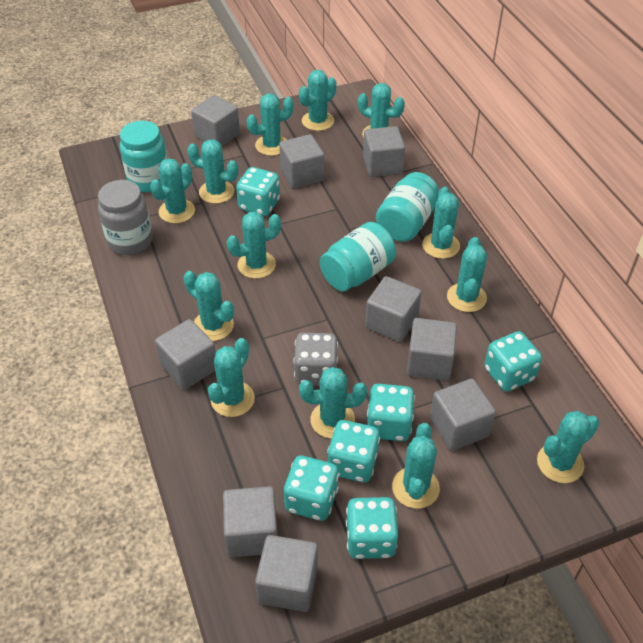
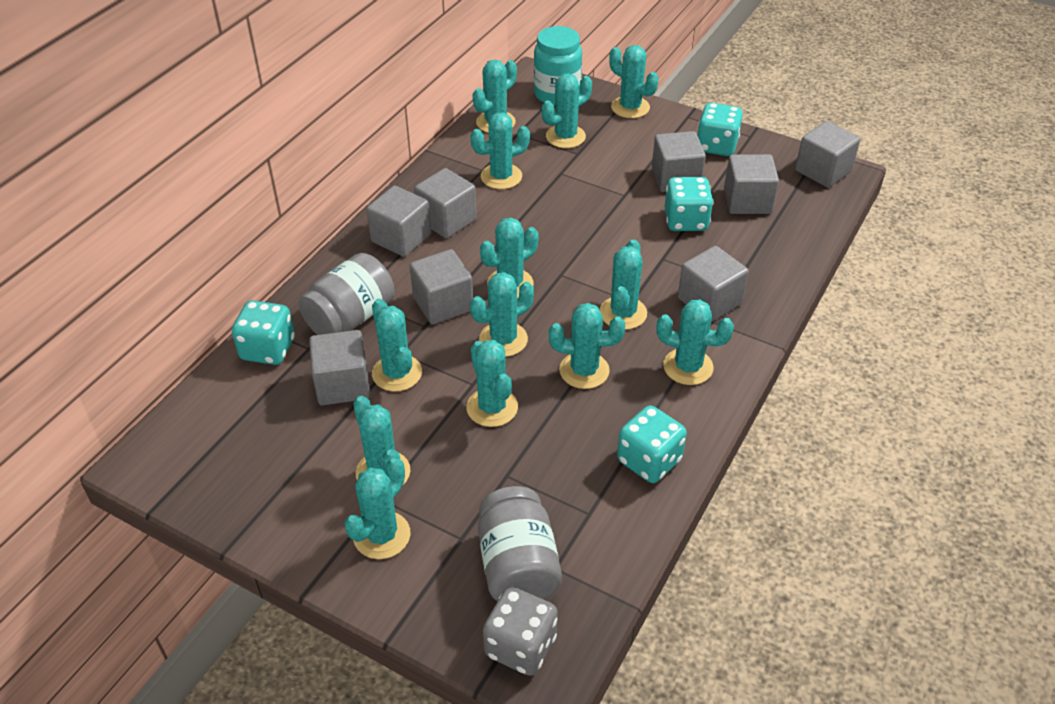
grey cube: [155,319,216,390] [191,95,240,146] [223,486,278,557] [255,535,318,612] [279,134,324,189] [363,126,405,177] [365,276,422,342] [407,318,457,381] [430,379,496,451] = 9 -> [309,330,370,405] [366,186,431,257] [410,249,473,324] [414,168,477,238] [652,131,706,192] [678,246,749,322] [724,154,779,214] [795,121,860,188] = 8
grey jar: [98,180,153,255] = 1 -> [299,253,394,335] [478,486,562,601] = 2
turquoise dice: [236,167,280,216] [284,456,339,521] [327,420,380,482] [346,497,398,559] [367,384,415,441] [484,331,542,391] = 6 -> [232,300,295,365] [617,405,687,483] [665,177,713,231] [698,103,743,156] = 4
turquoise jar: [120,121,167,192] [320,222,396,292] [376,172,439,242] = 3 -> [534,26,582,106] = 1

